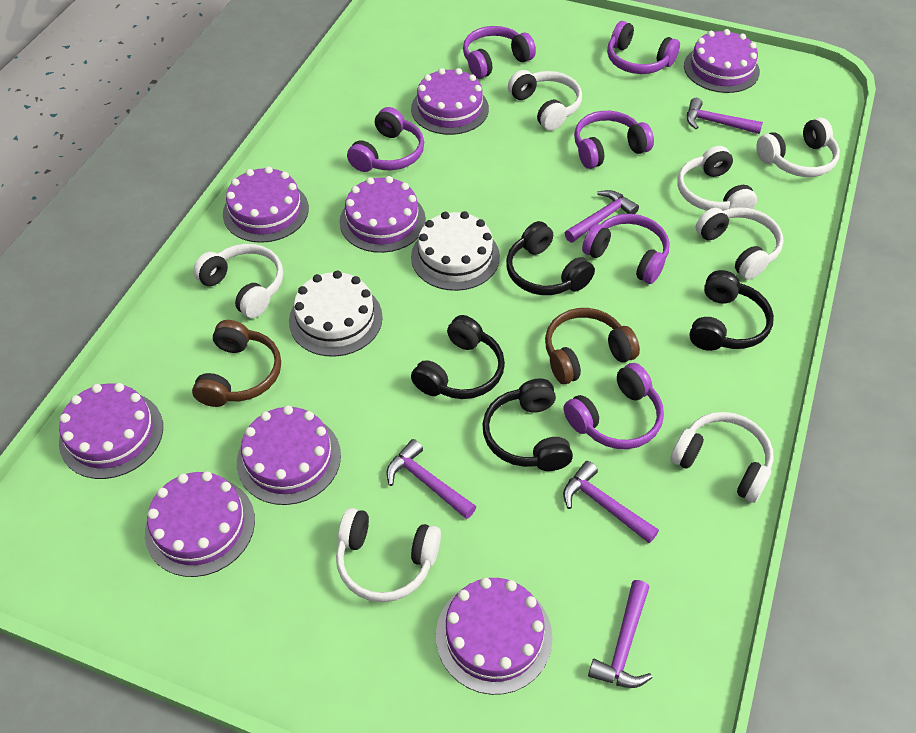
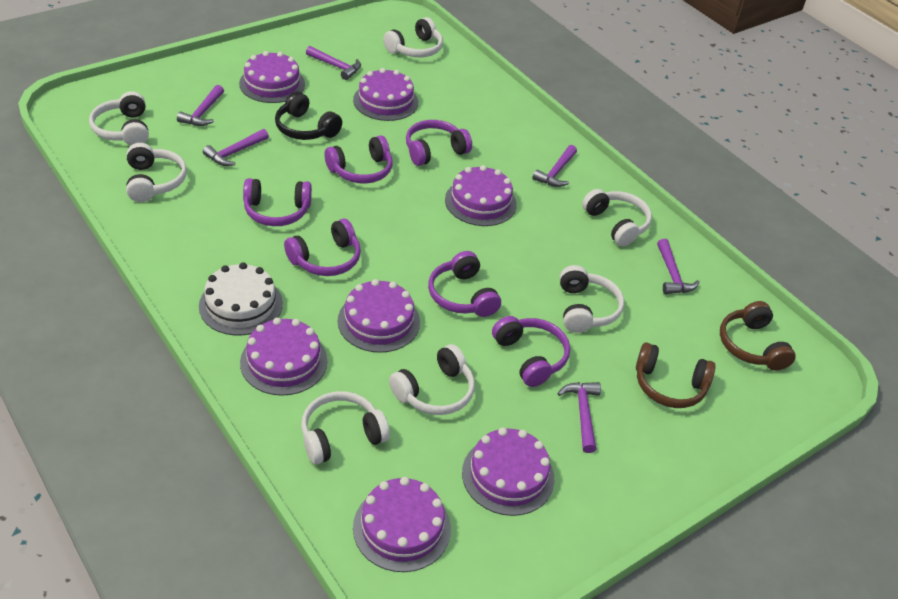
black headphones: [411,315,505,399] [482,379,573,471] [506,221,595,295] [689,270,774,351] = 4 -> [275,91,342,140] = 1
purple cake: [59,383,163,479] [145,471,255,577] [223,166,309,243] [237,405,341,505] [339,176,426,253] [411,68,489,135] [436,578,553,695] [684,29,760,93] = 8 -> [239,51,305,103] [240,318,327,396] [338,279,420,353] [353,68,418,121] [353,477,451,572] [445,165,517,226] [462,427,554,516] = 7
purple hammer: [386,439,476,519] [563,461,659,543] [565,190,639,242] [588,580,652,688] [687,98,763,134] = 5 -> [177,85,224,126] [203,129,269,166] [306,46,361,80] [532,145,577,187] [557,382,601,453] [657,239,700,294] = 6
white cake: [289,271,383,357] [411,211,500,291] = 2 -> [199,262,283,335] = 1

